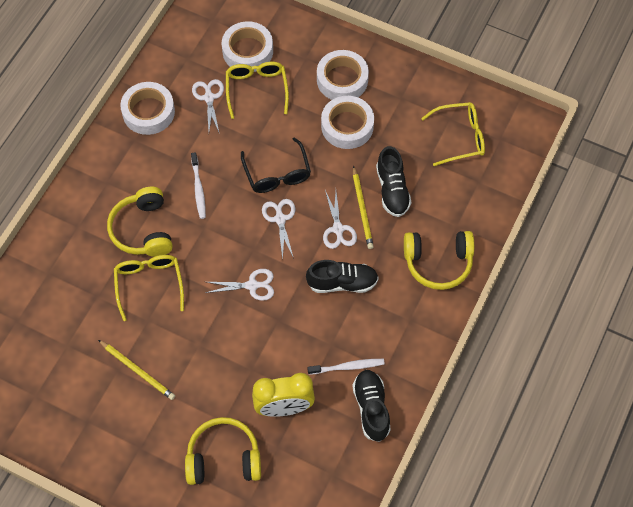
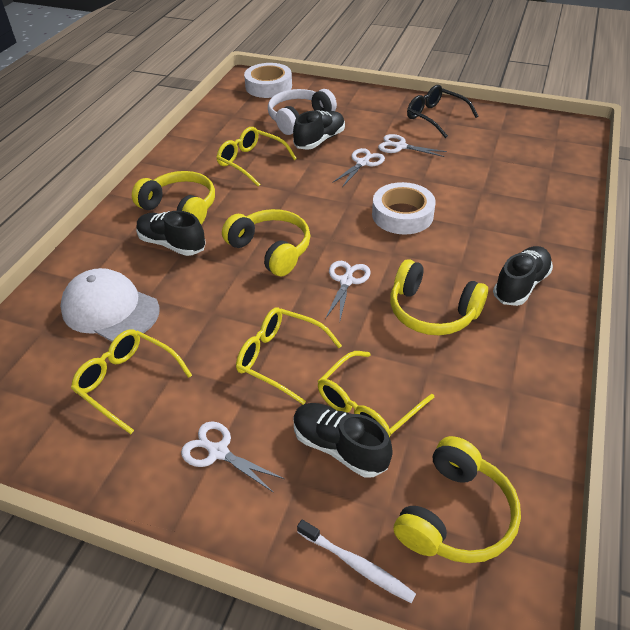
black shoe: [306,260,379,293] [352,370,391,442] [376,146,411,217] = 3 -> [136,211,206,256] [293,110,345,150] [293,403,393,477] [493,246,553,306] = 4
white cap: none = 0 -> [60,268,160,342] = 1
white headphones: none = 0 -> [268,89,337,135] = 1
white tape: [120,82,175,135] [222,21,273,72] [317,50,369,100] [321,96,374,149] = 4 -> [244,63,292,98] [372,182,436,234] = 2
white toothbrush: [191,152,206,219] [307,359,385,375] = 2 -> [297,520,416,603] = 1
yellow clock: [252,373,315,417] = 1 -> none = 0
yellow glasses: [114,255,184,321] [226,62,289,119] [421,102,485,166] = 3 -> [71,329,192,434] [216,127,297,186] [236,308,342,405] [317,351,434,438] = 4
yellow headphones: [107,187,173,257] [185,417,261,485] [404,231,474,290] = 3 -> [132,171,215,224] [222,209,310,276] [390,259,488,335] [394,436,521,563] = 4
yellow pencil: [98,340,175,400] [353,166,374,249] = 2 -> none = 0

